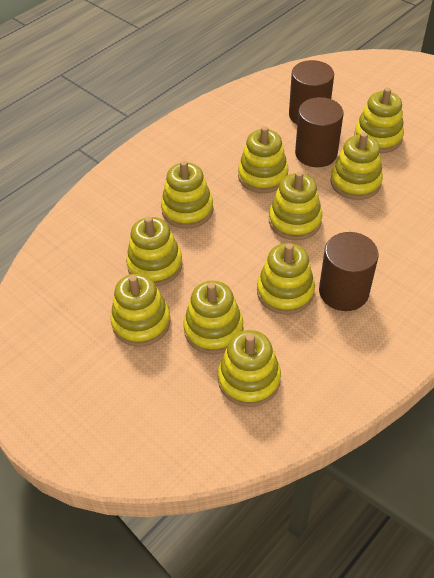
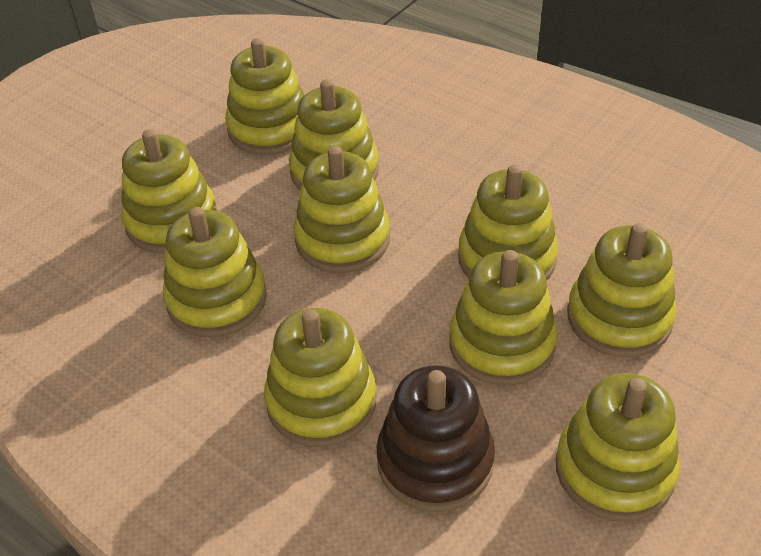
brown cylinder: [289,60,334,124] [295,97,343,167] [319,232,379,311] = 3 -> none = 0
brown stacking toy: none = 0 -> [376,365,495,512] = 1

